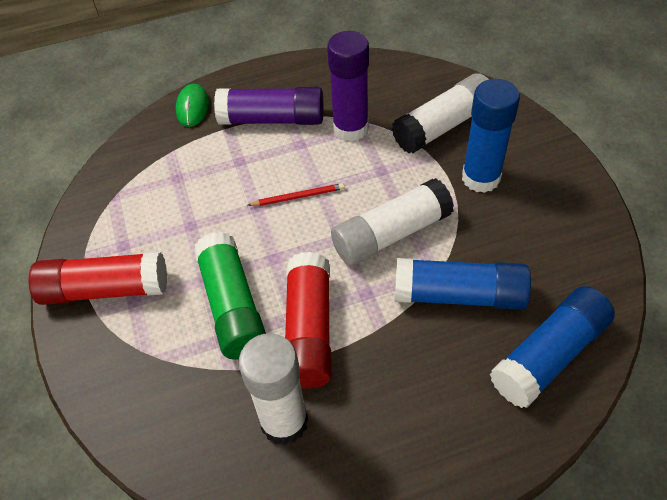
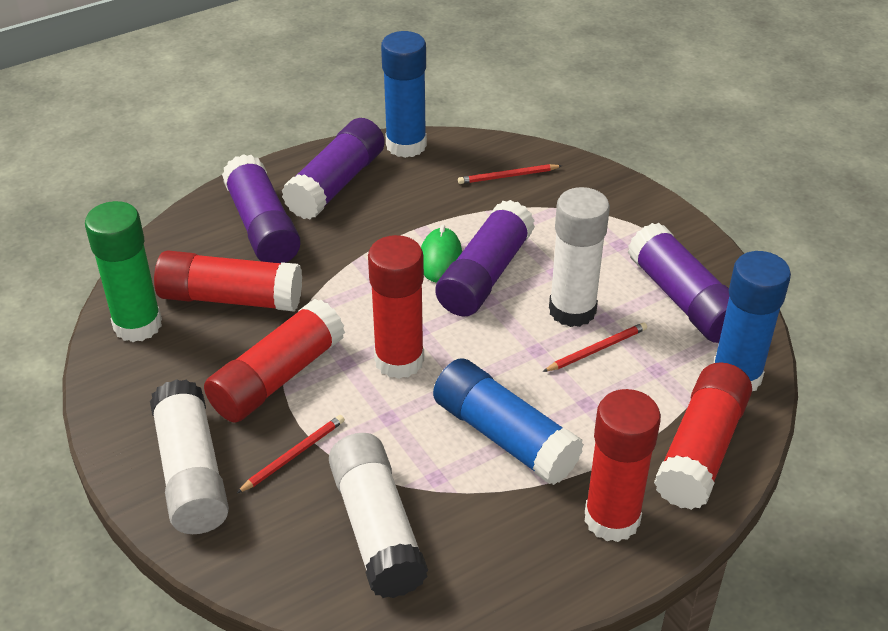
purple glue stick: [214,87,324,125] [327,31,369,142] = 2 -> [222,154,301,263] [282,118,385,220] [435,200,535,316] [628,223,729,343] = 4
red glue stick: [28,252,167,305] [285,252,332,389] = 2 -> [154,250,302,312] [204,299,345,423] [368,235,424,379] [584,389,661,542] [654,362,752,510] = 5
red pencil: [247,183,344,206] = 1 -> [236,415,345,494] [458,164,562,184] [543,322,647,372] = 3

